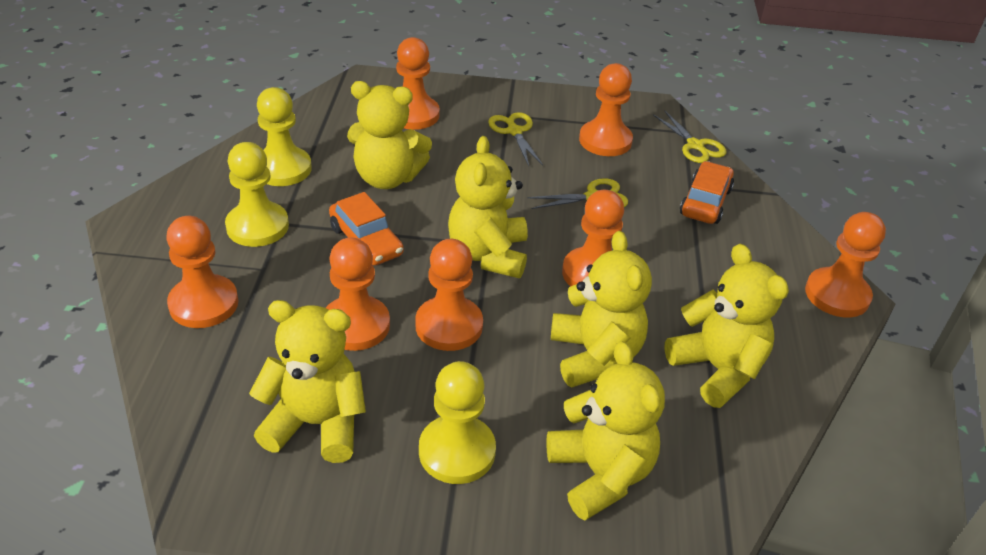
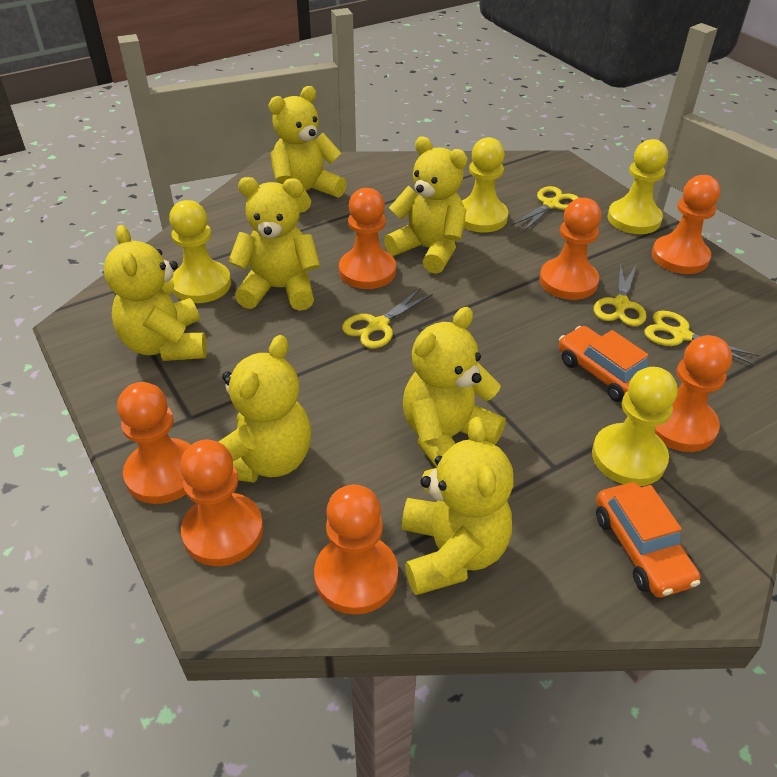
yellow pawn: [225,142,289,247] [257,87,312,186] [419,361,496,484] = 3 -> [169,200,231,303] [462,137,508,232] [592,367,677,486] [607,139,668,234] = 4
yellow scissors: [488,112,543,166] [527,178,628,209] [653,110,727,163] = 3 -> [342,288,433,349] [511,186,579,232] [594,262,647,326] [644,311,759,365] = 4
yellow teddy bear: [249,300,366,463] [347,81,432,189] [448,136,528,278] [546,341,665,520] [551,231,652,387] [664,244,789,408] = 6 -> [104,225,207,361] [219,335,311,483] [228,177,320,311] [268,86,347,213] [384,136,468,274] [402,417,514,595] [403,307,506,468] = 7

